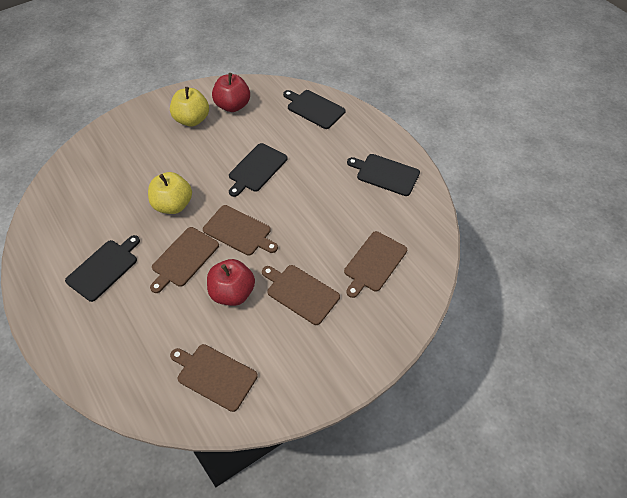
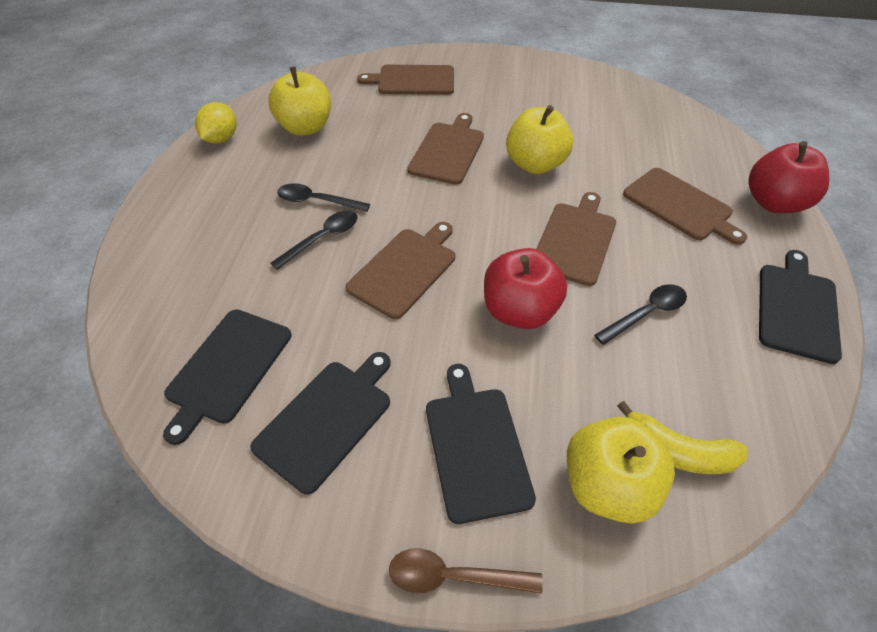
black spoon: none = 0 -> [270,211,358,270] [277,183,370,212] [594,284,687,345] = 3
brown spoon: none = 0 -> [389,548,543,594] = 1
yellow apple: [148,172,192,214] [170,87,209,127] = 2 -> [268,67,331,136] [506,105,573,174] [567,417,675,524] = 3
yellow banana: none = 0 -> [617,401,748,474] = 1
yellow lemon: none = 0 -> [195,102,237,144] = 1

